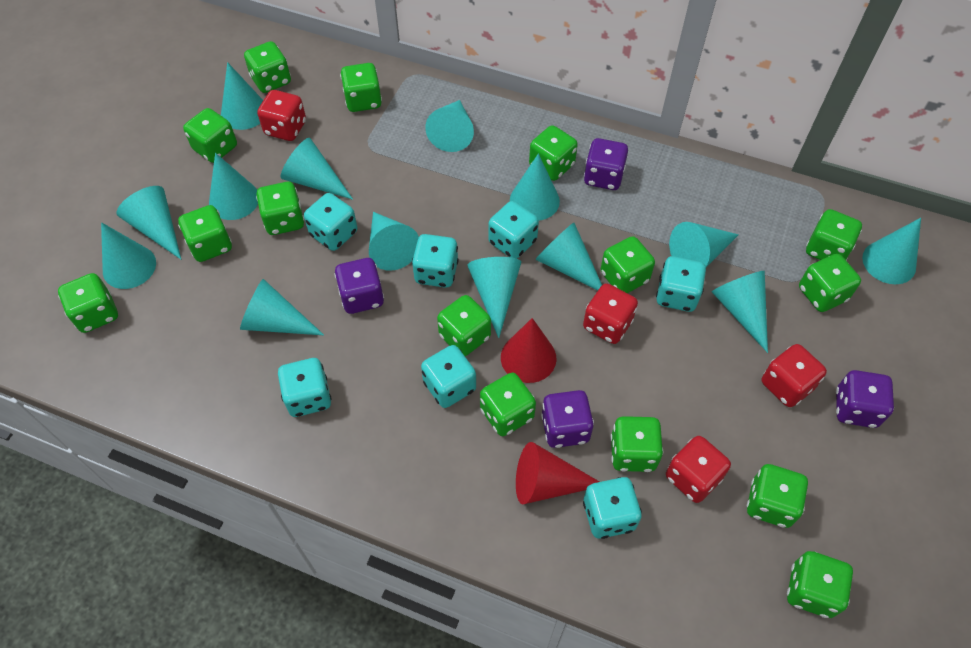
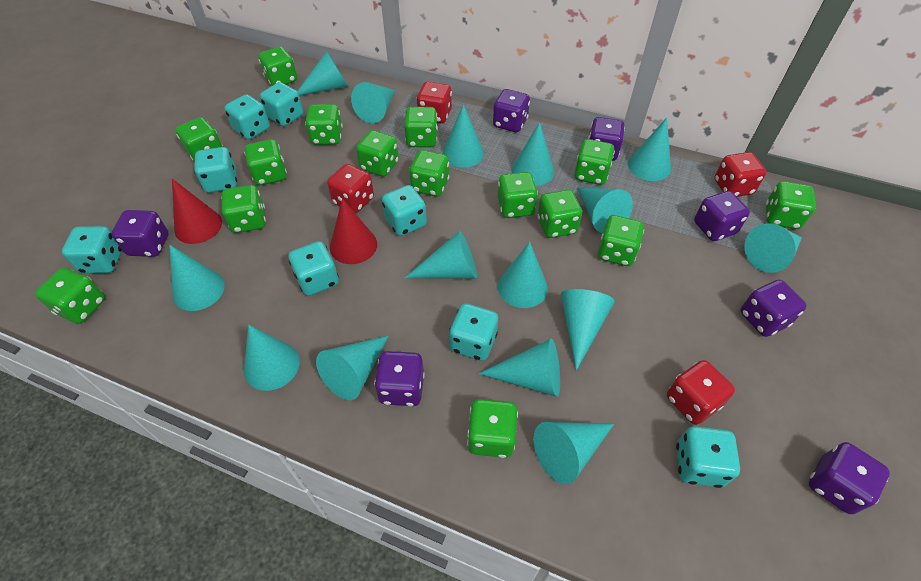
purple dice: [334,258,384,314] [541,390,594,448] [584,138,628,190] [836,370,894,428] = 4 -> [112,210,169,257] [374,351,425,406] [493,89,530,132] [588,117,625,161] [694,191,750,241] [740,280,807,337] [809,442,890,514] = 7
turquoise cone: [101,222,156,289] [117,186,181,259] [209,153,258,220] [221,62,263,130] [240,279,324,335] [280,138,353,200] [369,212,419,271] [425,100,474,152] [467,257,521,338] [510,153,560,221] [535,223,602,291] [669,222,739,267] [712,271,768,353] [862,218,921,284] = 14 -> [169,245,225,311] [244,325,300,391] [297,51,348,96] [316,335,389,400] [351,82,395,123] [404,231,477,279] [443,104,484,168] [478,339,560,397] [498,242,548,308] [512,122,554,186] [533,422,614,484] [561,289,615,371] [577,187,633,233] [628,118,671,181] [744,223,802,273] = 15
turquoise dice: [278,358,332,417] [304,193,357,251] [412,234,459,288] [421,345,476,408] [488,201,539,259] [583,477,642,539] [656,256,706,312] = 7 -> [62,226,122,274] [194,147,237,193] [224,94,270,140] [260,82,303,126] [288,241,339,296] [382,185,427,236] [449,303,498,361] [676,426,740,488] = 8

